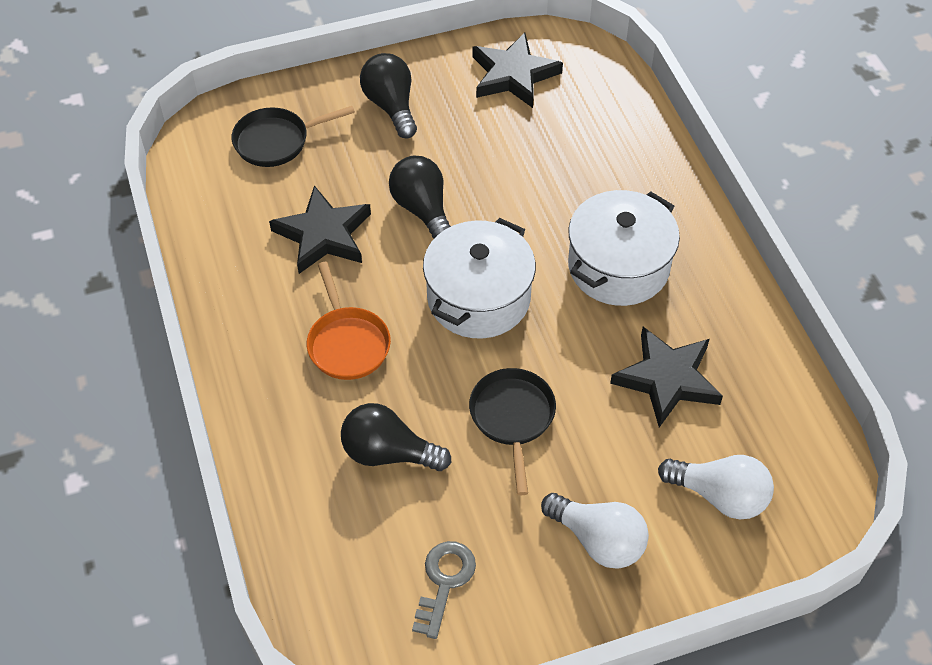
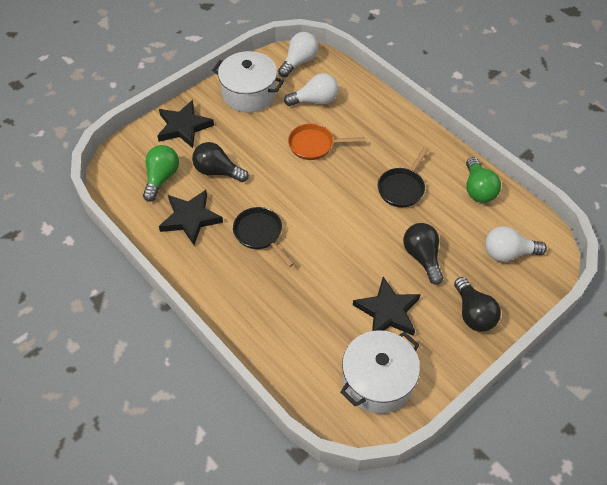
green light bulb: none = 0 -> [143,145,179,202] [466,157,501,203] = 2
grey key: [412,541,476,639] = 1 -> none = 0
white light bulb: [541,493,649,569] [658,455,774,519] = 2 -> [278,32,318,77] [284,73,338,106] [485,226,547,262] = 3

